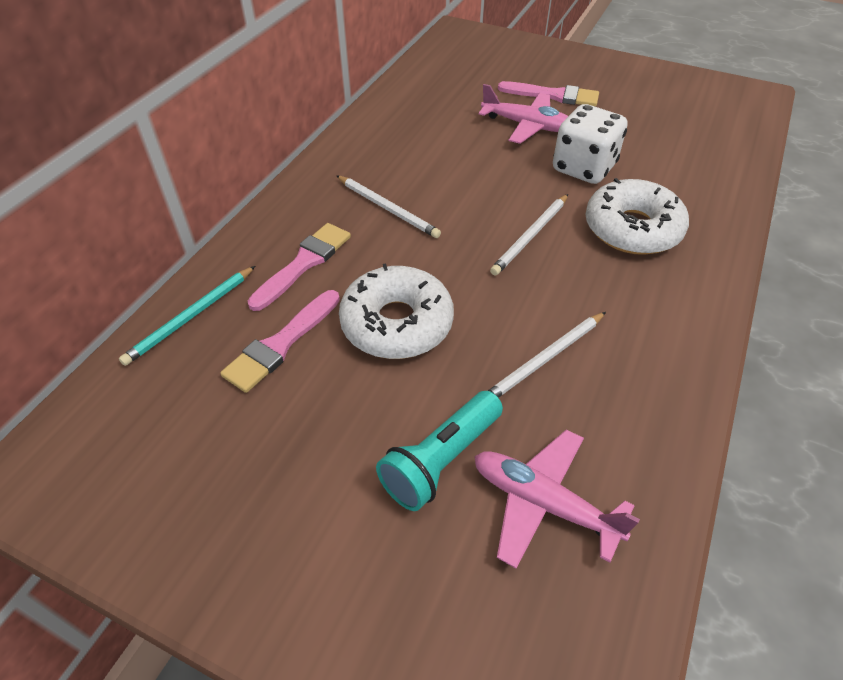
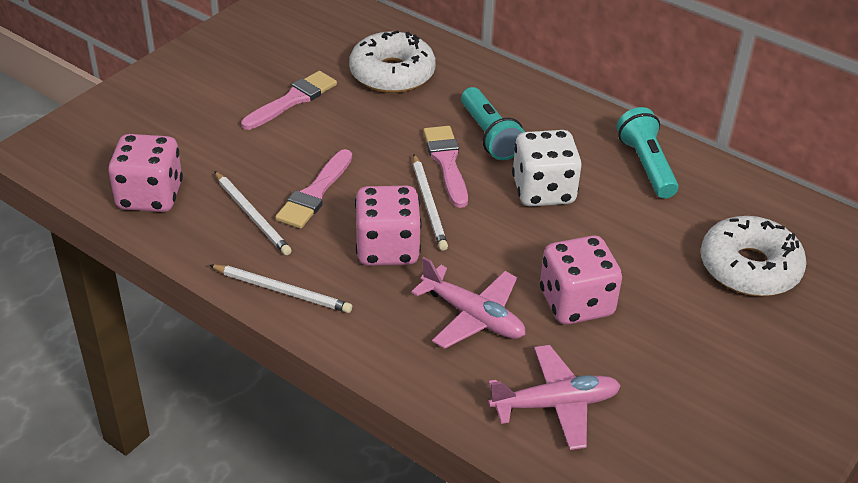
pink dice: none = 0 -> [108,134,183,212] [355,186,422,266] [540,235,622,325] = 3
turquoise flashlight: [376,391,503,511] = 1 -> [461,87,525,160] [616,107,679,199] = 2
turquoise pencil: [119,266,255,366] = 1 -> none = 0

